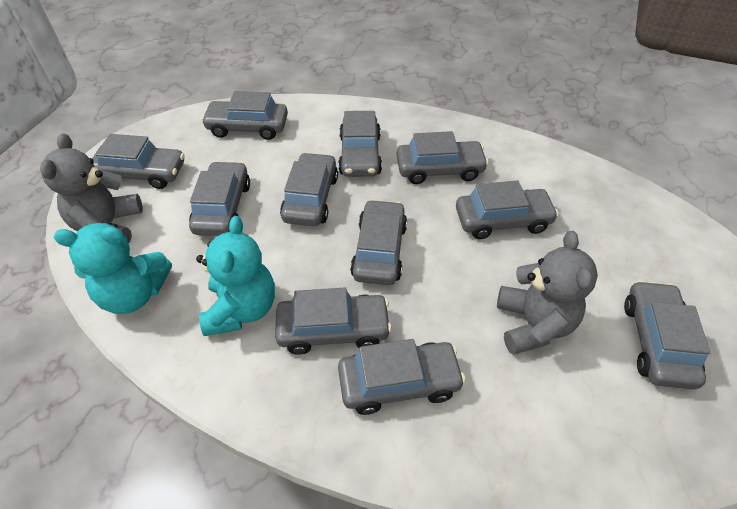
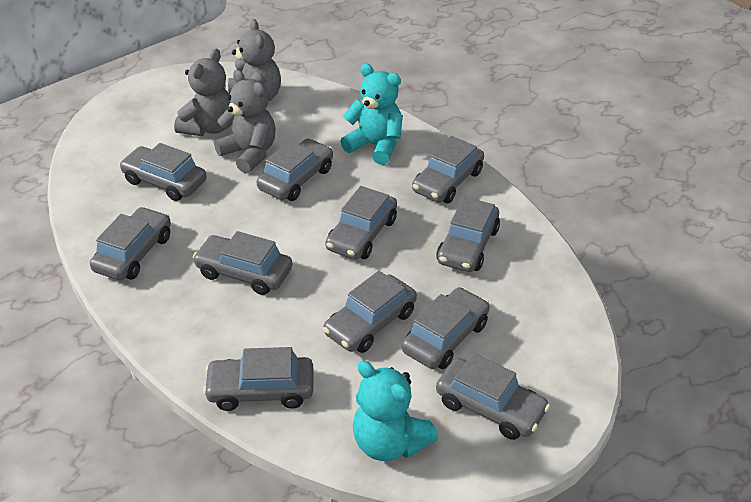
grey teddy bear: [40,133,143,243] [497,231,598,355] = 2 -> [174,49,230,136] [214,70,276,173] [228,19,281,102] = 3

